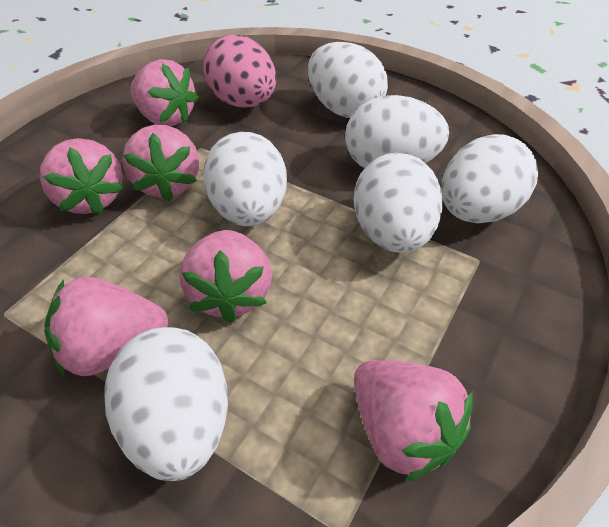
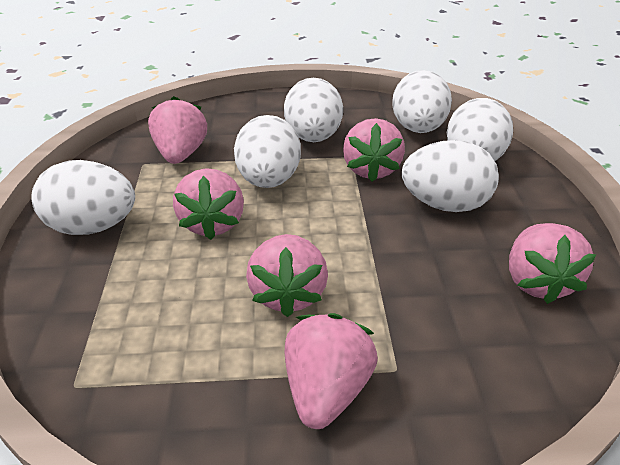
pink egg: [203,35,276,107] = 1 -> none = 0

